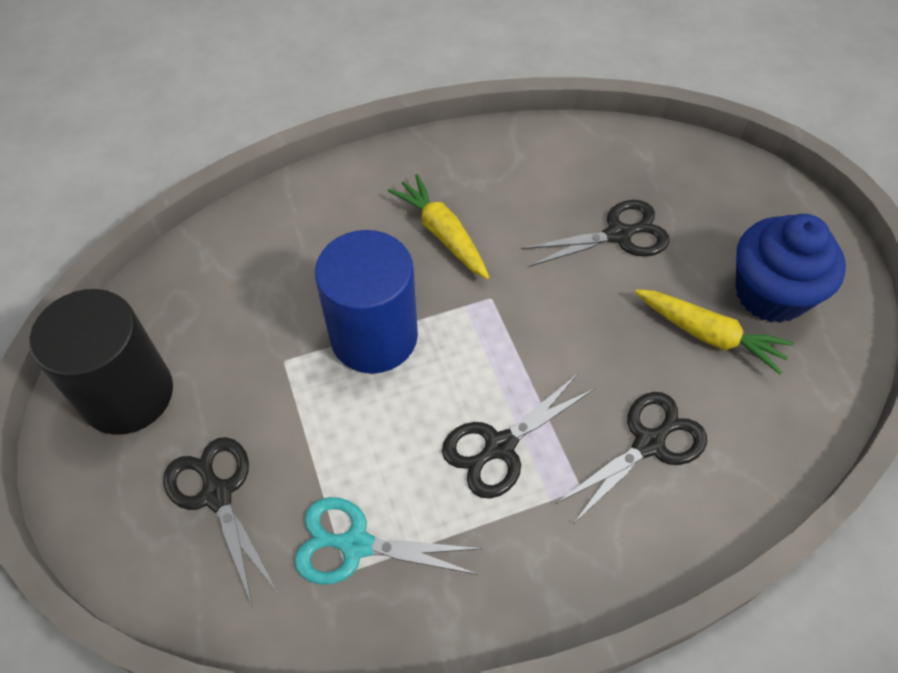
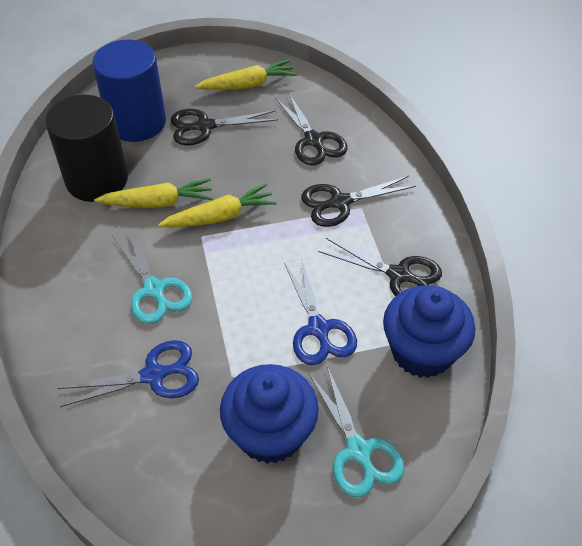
blue cupcake: [735,214,846,323] = 1 -> [220,364,319,464] [383,286,475,378] = 2
blue scissors: none = 0 -> [57,340,199,407] [284,258,357,365] = 2
turquoise scissors: [294,497,482,585] = 1 -> [112,228,193,324] [309,366,404,497] = 2
yellow carrot: [388,174,489,279] [635,289,794,374] = 2 -> [94,178,213,208] [158,183,277,228] [195,59,297,90] = 3

